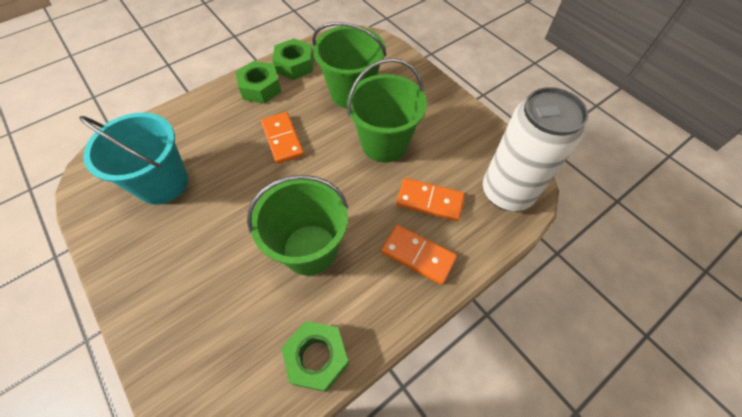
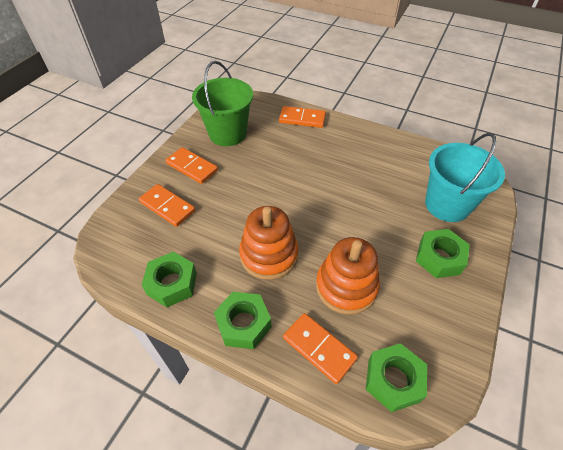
green bucket: [247,175,348,276] [312,22,386,108] [347,58,427,163] = 3 -> [192,61,253,146] = 1
green nut: [236,61,281,103] [272,38,314,80] [281,321,349,392] = 3 -> [142,252,197,307] [214,292,271,349] [366,343,427,412] [416,229,470,278] = 4
orange domino: [261,112,304,164] [381,225,457,285] [396,178,465,221] = 3 -> [139,184,195,227] [165,147,218,184] [279,106,326,128] [283,313,358,384] = 4
orange stacking toy: none = 0 -> [239,206,298,280] [316,237,380,315] = 2
white can: [483,87,588,211] = 1 -> none = 0

